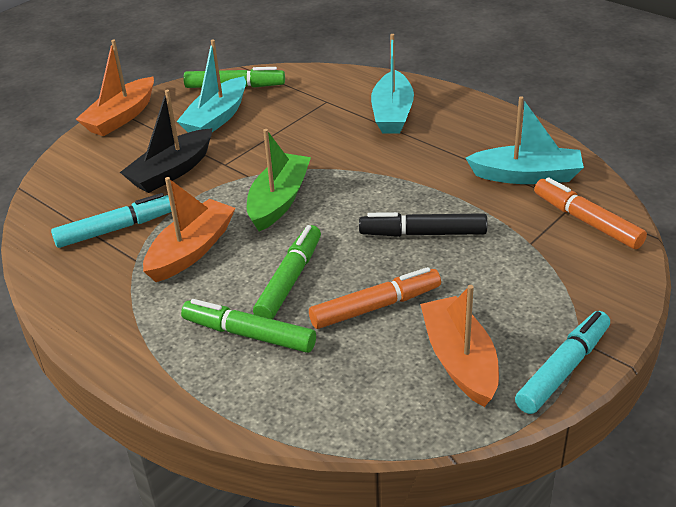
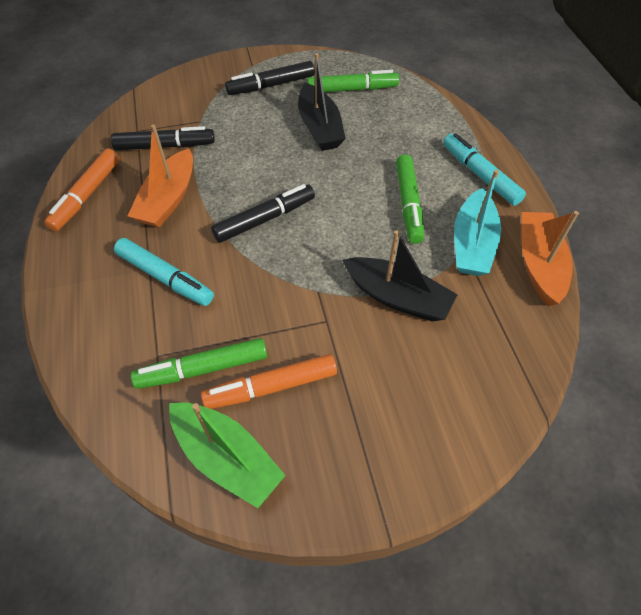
black boat: [120,90,212,193] = 1 -> [298,53,346,151] [342,230,458,322] = 2
black marker: [359,212,487,237] = 1 -> [111,126,215,150] [211,184,315,243] [225,61,315,95] = 3
orange boat: [76,39,154,136] [143,177,236,282] [420,285,499,407] = 3 -> [128,125,193,228] [521,211,579,306] = 2
turquoise boat: [177,40,246,133] [371,34,414,134] [466,96,584,184] = 3 -> [454,170,501,276] = 1

